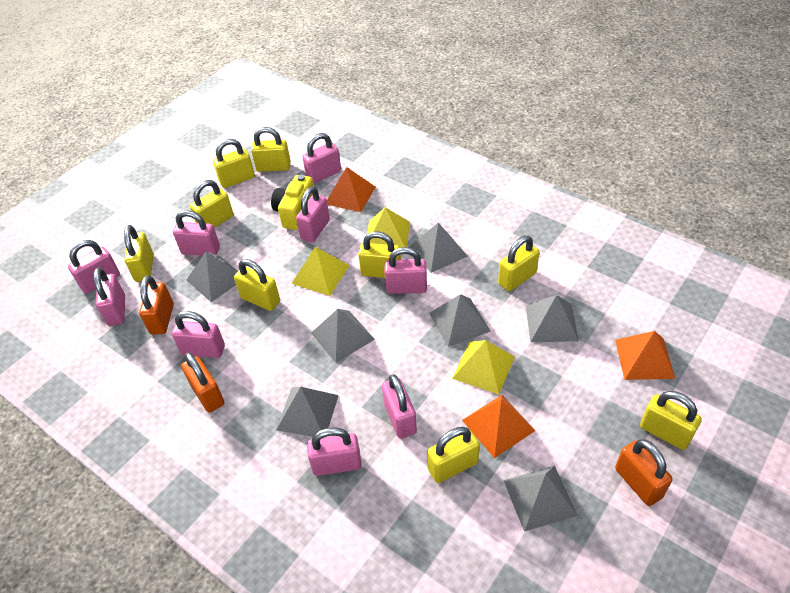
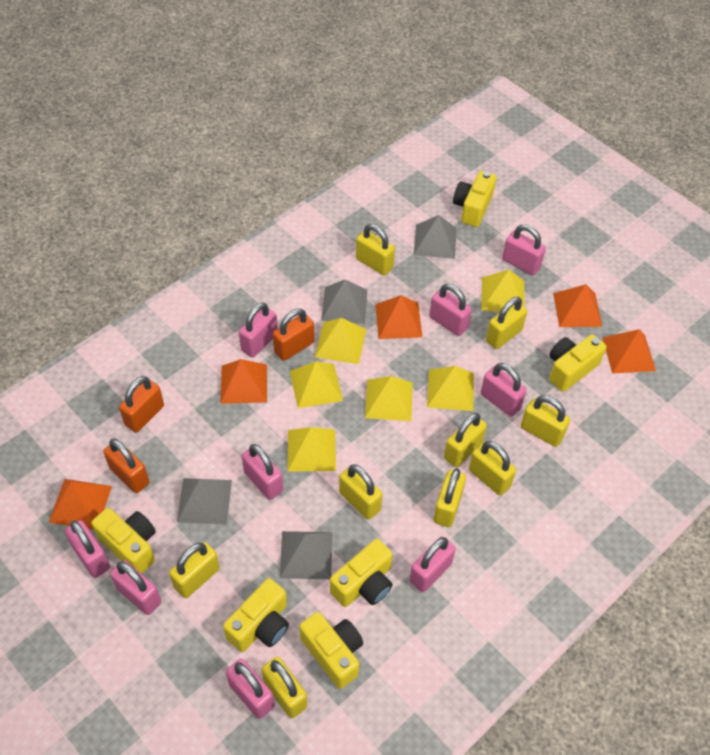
grey pyramid: [186,251,238,302] [276,387,339,437] [311,309,375,363] [410,223,468,273] [429,294,491,347] [503,466,578,532] [526,295,579,342] = 7 -> [177,478,232,524] [280,531,332,579] [321,279,368,324] [414,215,457,259] = 4
orange pyramid: [327,167,376,212] [462,395,535,458] [615,331,675,380] = 3 -> [49,479,112,530] [220,359,267,404] [375,295,422,339] [553,284,602,327] [602,329,656,374] = 5
yellow camera: [271,175,314,230] = 1 -> [91,508,156,574] [223,578,289,652] [299,612,363,689] [330,539,393,607] [453,171,497,227] [549,334,606,392] = 6
yellow pyramid: [292,247,350,296] [367,207,410,248] [452,340,515,395] = 3 -> [288,427,336,472] [290,361,343,408] [315,318,366,364] [365,376,413,421] [427,366,474,411] [481,270,525,312] = 6

